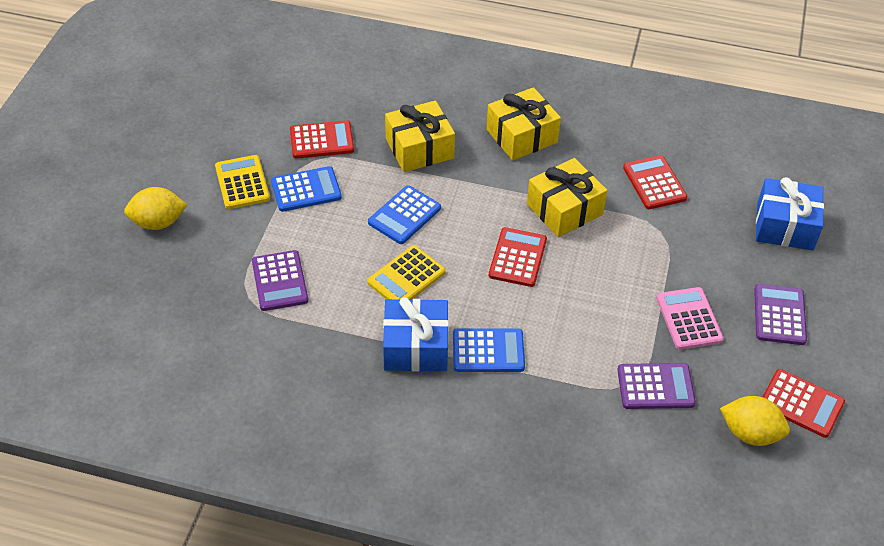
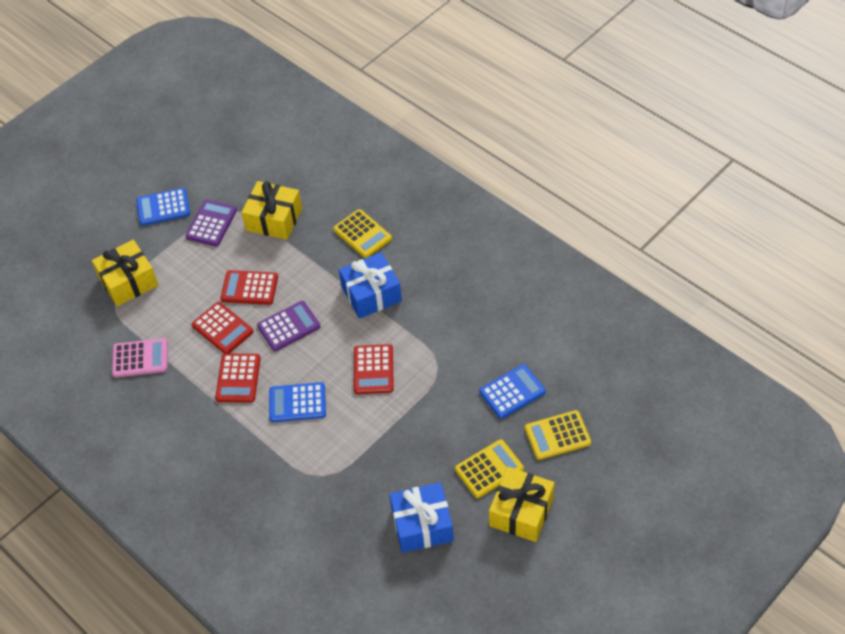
purple calculator: [252,250,308,311] [617,363,696,409] [754,284,807,345] = 3 -> [185,200,237,246] [257,301,320,351] = 2
yellow calculator: [215,155,270,209] [367,245,446,300] = 2 -> [333,209,392,258] [455,439,524,498] [525,410,591,460] = 3
yellow lemon: [124,187,187,230] [720,396,790,446] = 2 -> none = 0

